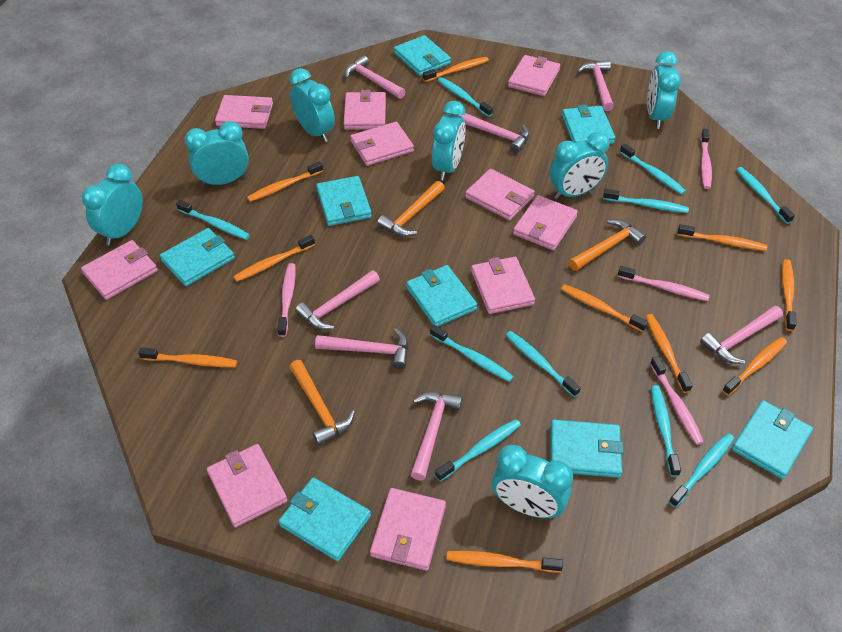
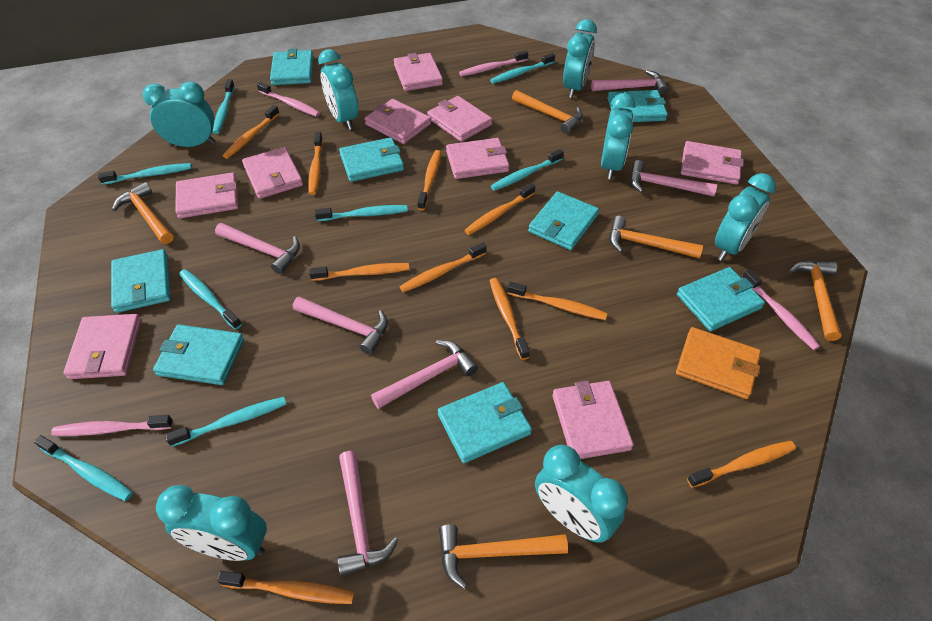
orange hammer: [289,360,355,445] [377,181,445,237] [569,219,646,271] = 3 -> [112,182,173,244] [439,524,568,589] [512,90,583,134] [610,216,703,258] [789,260,842,341] = 5
orange wallet: none = 0 -> [676,327,761,399] = 1
pink hammer: [295,270,380,330] [315,328,408,369] [344,55,406,99] [410,392,463,481] [458,113,530,153] [577,60,614,111] [700,306,783,364] = 7 -> [215,223,300,274] [293,296,388,355] [337,451,398,576] [371,340,478,409] [591,70,668,95] [630,160,717,197] = 6
pink wallet: [81,240,158,300] [206,444,287,528] [215,95,273,129] [343,90,386,130] [350,122,414,166] [370,488,446,571] [465,169,535,220] [471,257,535,314] [508,55,560,96] [513,195,578,250] = 10 -> [63,314,141,379] [175,172,238,218] [242,147,303,199] [365,99,431,144] [394,53,443,91] [427,96,492,142] [446,138,509,179] [552,381,634,459] [681,141,744,184] = 9
turquoise toothbrush: [176,200,250,240] [430,325,514,382] [435,419,521,481] [438,77,493,117] [506,331,581,397] [603,189,689,213] [620,144,686,195] [651,385,681,477] [669,433,734,507] [736,167,795,224] = 10 -> [34,435,133,501] [98,163,192,185] [165,397,286,447] [179,269,242,330] [213,79,235,134] [315,205,408,221] [490,53,555,84] [491,149,564,191] = 8

